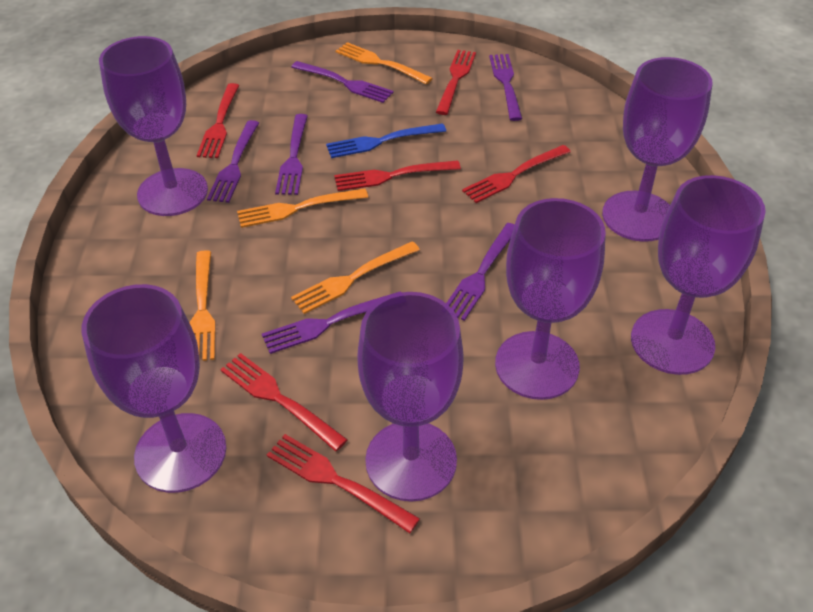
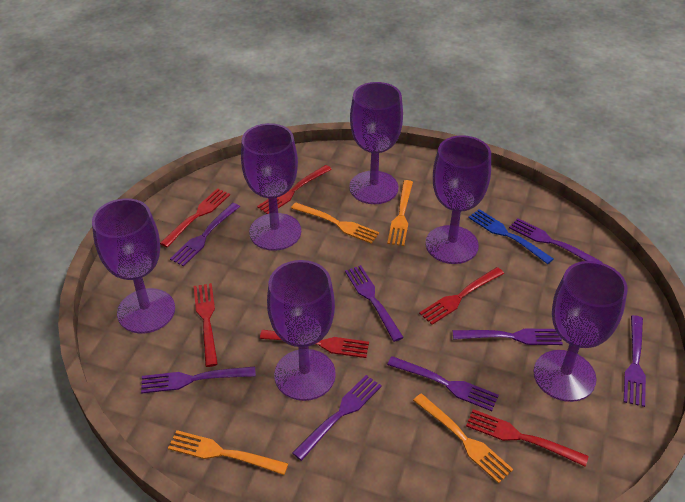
purple fork: [207,120,259,203] [262,291,401,354] [275,114,308,195] [291,61,394,103] [446,223,515,321] [489,54,522,121] = 6 -> [141,367,256,394] [170,203,240,266] [292,375,382,461] [345,265,404,342] [387,356,499,411] [453,328,563,345] [509,218,603,263] [624,315,646,407] = 8

